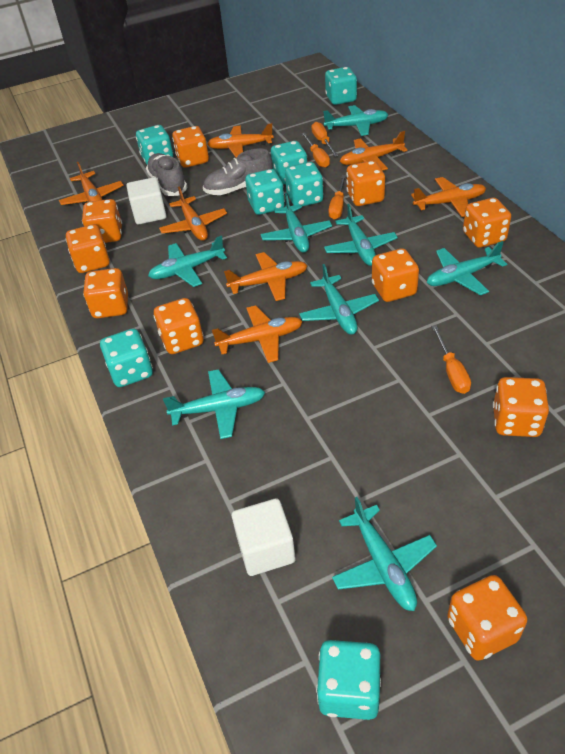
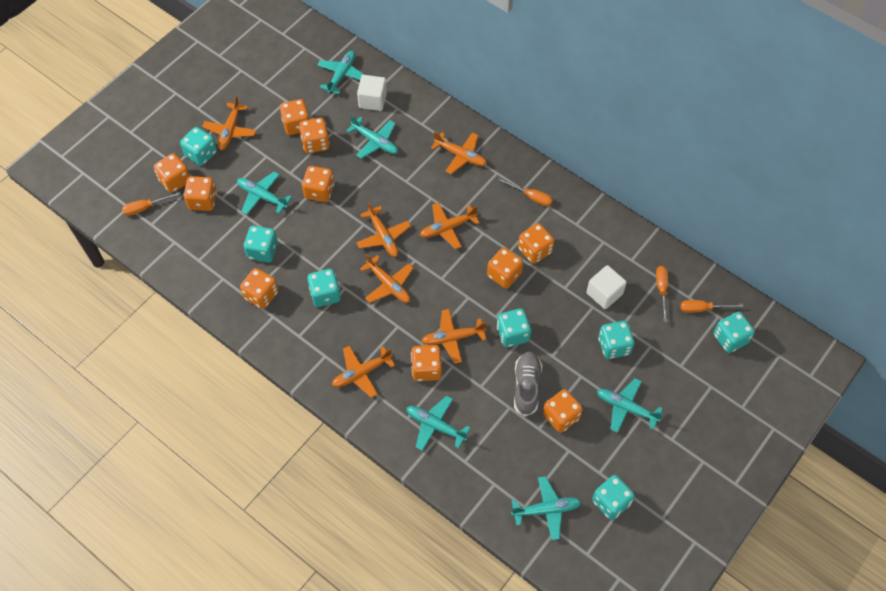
grey shoe: [146,153,187,196] [203,148,273,195] = 2 -> [514,351,542,417] = 1
turquoise plane: [148,235,227,287] [163,369,265,439] [261,193,332,253] [299,264,379,335] [323,105,388,136] [324,204,398,266] [332,497,437,611] [427,241,507,295] = 8 -> [237,172,292,214] [317,50,364,94] [346,115,398,159] [406,396,471,451] [511,476,582,540] [597,378,663,433] = 6

